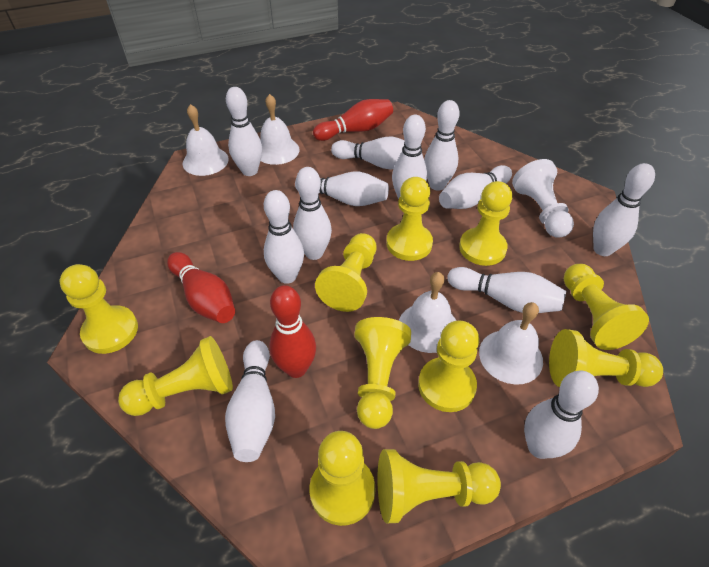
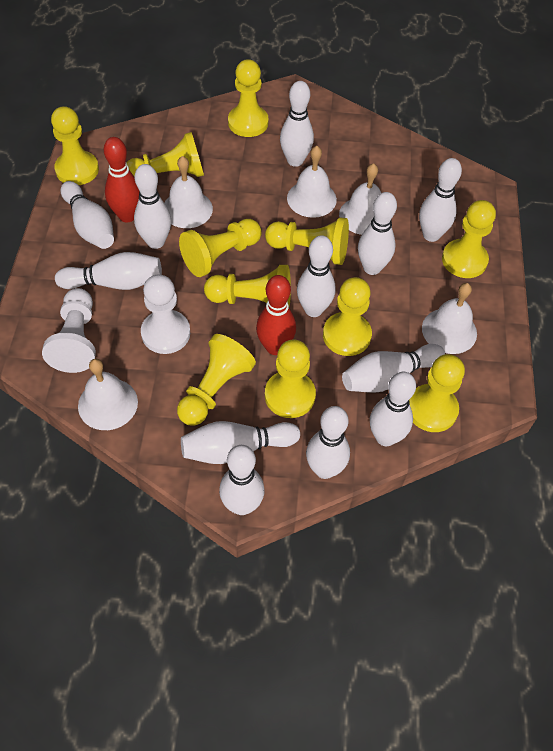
red bowling pin: [167,252,235,323] [269,285,316,378] [313,99,393,141] = 3 -> [104,137,139,222] [256,275,296,355] = 2
white bell: [183,104,229,176] [260,94,300,165] [399,272,456,353] [479,302,543,385] = 4 -> [78,358,138,430] [164,156,213,228] [287,146,337,218] [339,163,381,235] [422,283,477,354] = 5
white pawn: [512,159,574,238] = 1 -> [42,288,96,373] [141,274,190,354] = 2

